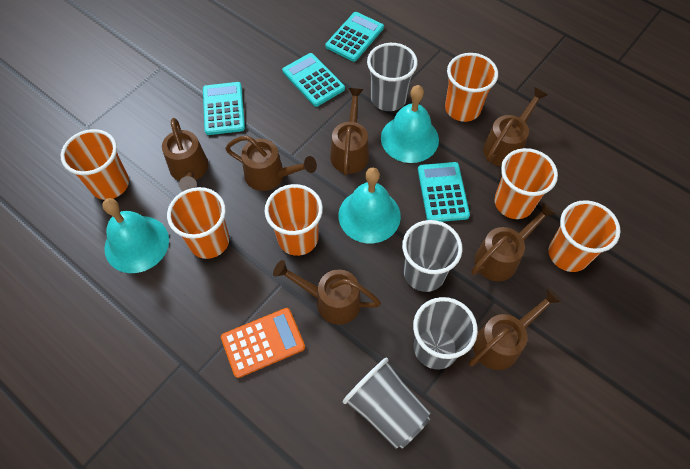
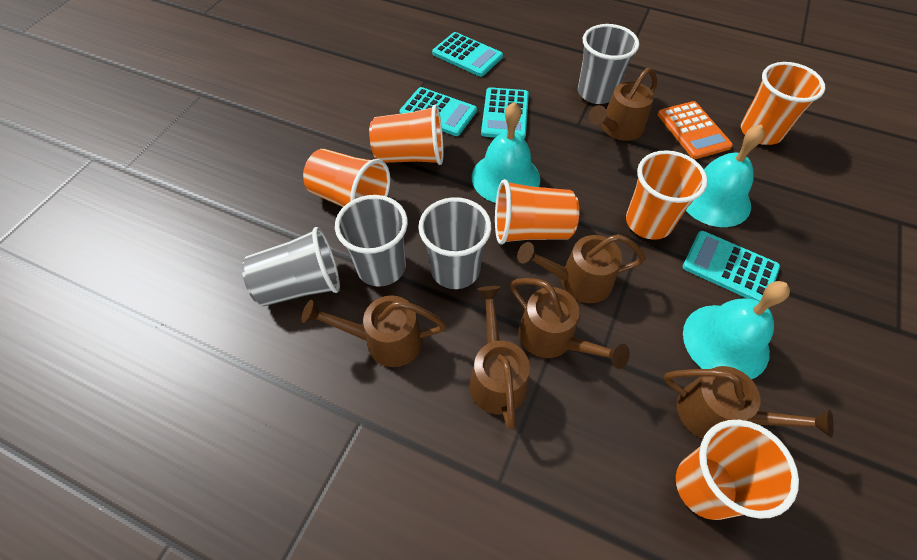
brown watering can: [162,118,208,191] [225,136,317,191] [273,260,381,325] [330,88,369,176] [469,288,562,370] [471,202,556,281] [483,87,547,166] = 7 -> [302,296,446,367] [469,286,530,430] [510,278,630,369] [517,234,646,303] [589,68,657,141] [664,366,834,439] = 6

